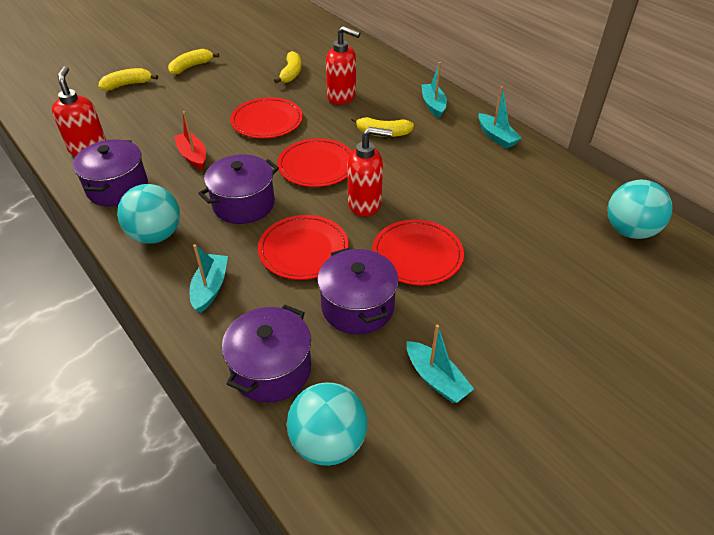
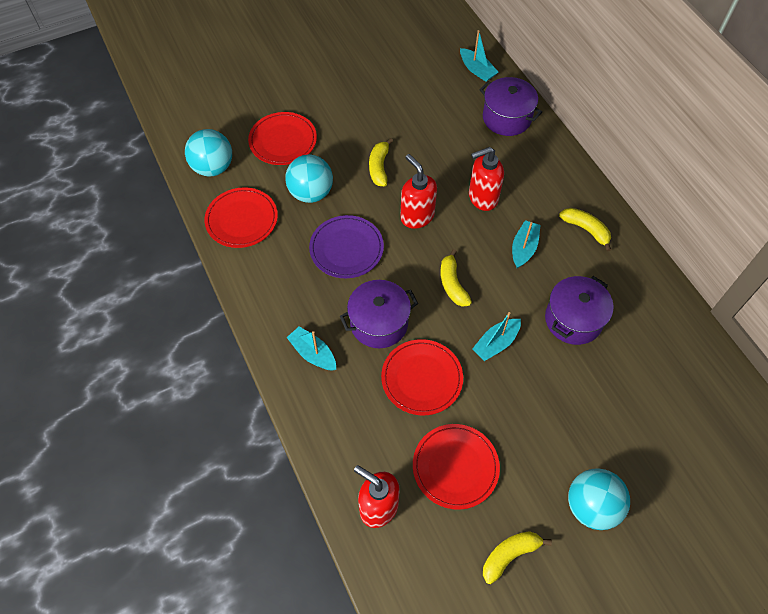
purple plate: none = 0 -> [309,215,384,278] = 1
purple pot: [72,139,148,207] [198,154,279,224] [222,305,311,403] [317,247,399,335] = 4 -> [340,280,418,348] [479,77,542,136] [545,276,613,345] = 3
red boat: [174,111,206,170] = 1 -> none = 0

